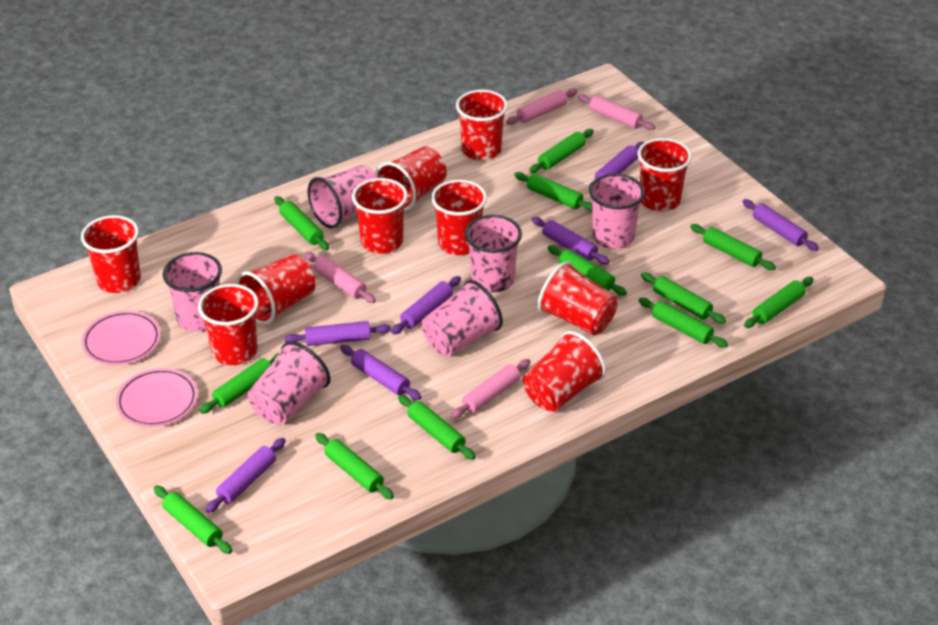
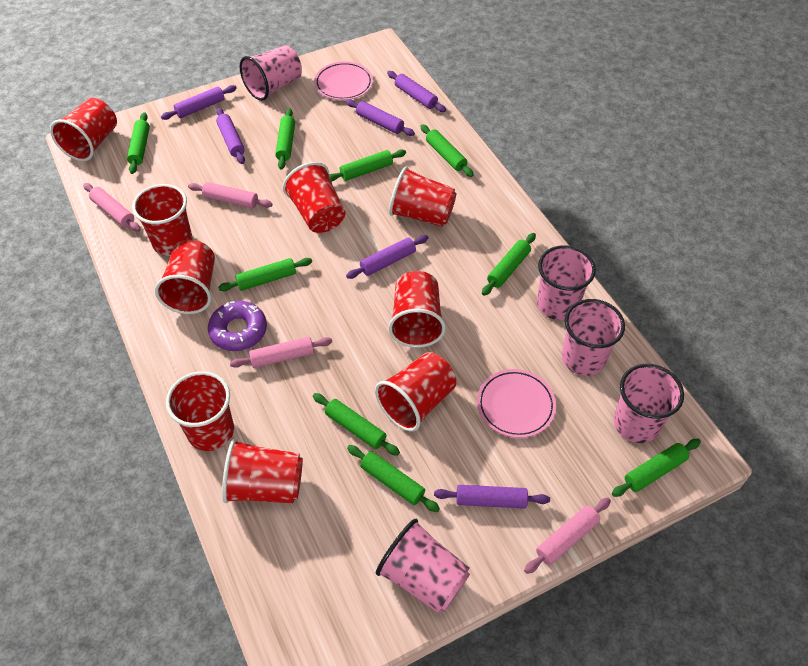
green rolling pin: [154,486,232,554] [199,353,279,414] [274,196,329,250] [315,433,394,499] [398,395,476,460] [514,172,593,211] [529,129,594,173] [548,245,627,296] [638,298,728,348] [641,272,726,324] [690,224,776,270] [744,277,814,328] = 12 -> [127,112,150,174] [218,258,312,291] [275,108,295,170] [313,393,400,456] [329,149,406,182] [347,445,440,512] [420,124,474,177] [482,233,536,296] [612,439,701,497] = 9
pink cup: [163,252,222,332] [248,341,331,425] [308,165,378,229] [422,280,503,356] [465,215,522,292] [589,173,645,249] = 6 -> [240,45,302,101] [376,519,470,613] [537,245,596,320] [562,299,625,376] [614,364,684,443] = 5
purple donut: none = 0 -> [208,301,267,351] = 1
purple rolling pin: [206,438,286,513] [284,321,391,346] [340,345,421,400] [391,276,461,334] [532,217,610,264] [589,142,644,187] [743,199,819,251] = 7 -> [161,85,237,120] [216,108,245,164] [346,100,415,136] [346,235,429,279] [387,71,446,112] [434,485,550,509] = 6
red cup: [81,215,141,293] [198,284,259,365] [236,254,315,325] [352,178,408,254] [375,146,447,211] [431,179,487,255] [456,90,508,161] [523,331,606,412] [538,261,618,335] [637,138,692,212] = 10 -> [50,98,117,161] [132,184,192,256] [155,240,215,314] [166,371,234,451] [222,439,303,504] [283,162,346,233] [375,352,456,432] [388,271,446,348] [389,167,457,227] = 9

